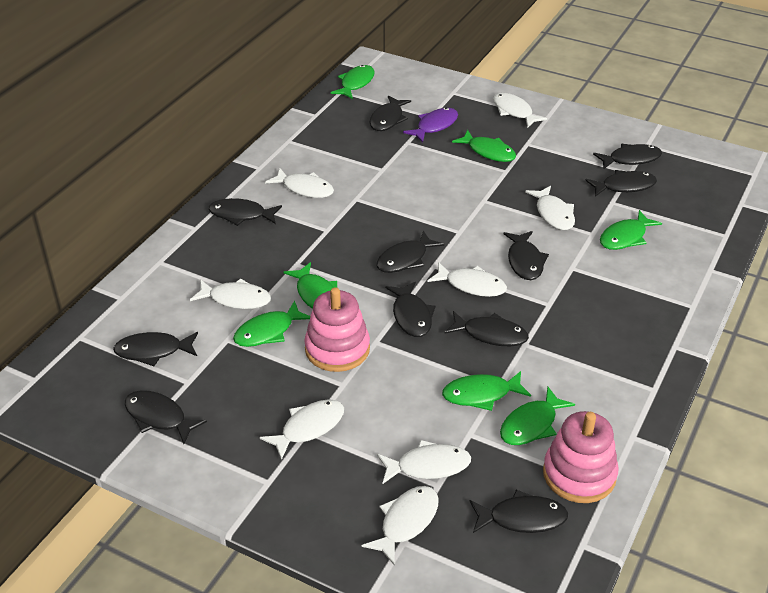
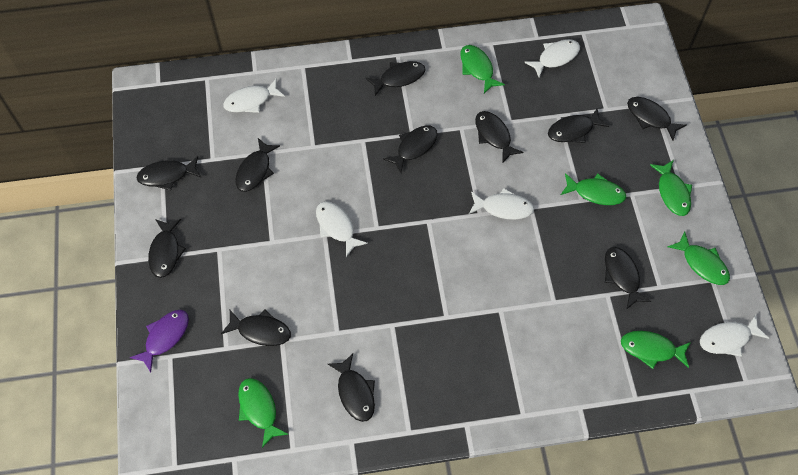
green fish: [233,300,310,347] [283,262,337,309] [330,65,375,99] [442,371,531,411] [452,130,516,162] [500,387,575,445] [600,210,662,250] = 7 -> [238,378,288,448] [461,45,505,93] [561,173,626,205] [621,331,691,369] [650,160,692,216] [668,231,730,285] = 6
pink stacking toy: [304,287,370,372] [543,411,618,503] = 2 -> none = 0
white fish: [190,278,271,309] [260,399,344,460] [265,168,334,198] [362,486,439,566] [377,440,471,484] [427,262,507,297] [493,92,547,128] [525,186,575,230] = 8 -> [223,79,285,113] [316,201,368,257] [469,188,534,220] [524,39,580,77] [700,314,769,357] = 5

